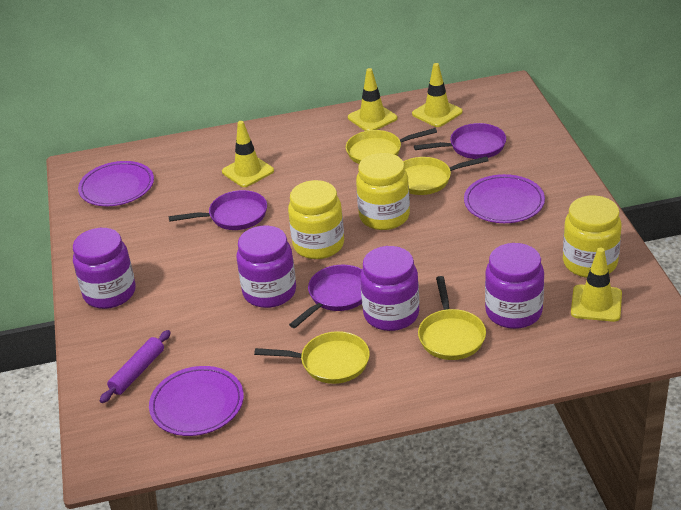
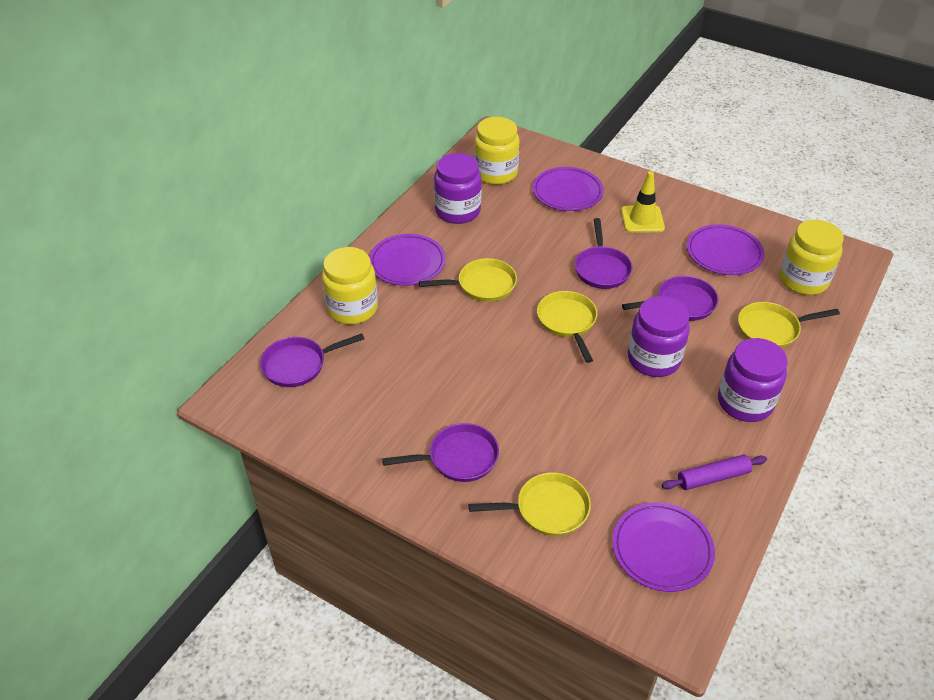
purple jar: [73,228,136,309] [237,225,296,308] [360,246,419,331] [485,243,544,329] = 4 -> [434,153,481,224] [628,296,690,377] [718,338,787,422] = 3
purple pan: [168,190,267,230] [289,265,362,328] [414,123,506,159] = 3 -> [260,334,364,387] [382,423,499,482] [575,218,633,289] [622,276,718,321] = 4
purple plate: [78,161,154,206] [149,366,244,436] [464,174,545,223] = 3 -> [369,234,446,286] [533,167,604,211] [612,502,715,592] [687,224,764,275] = 4
yellow traffic cone: [222,121,274,187] [348,68,397,131] [412,63,463,127] [571,248,622,322] = 4 -> [621,171,665,233] = 1

